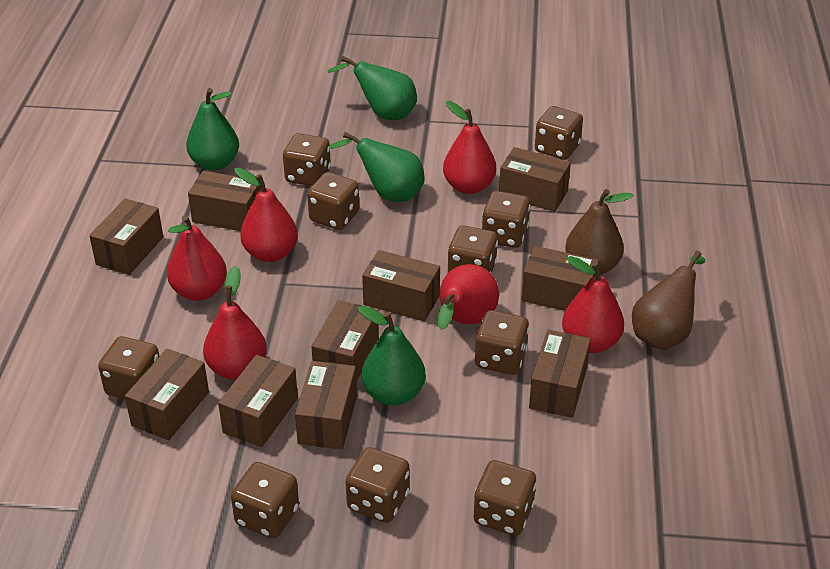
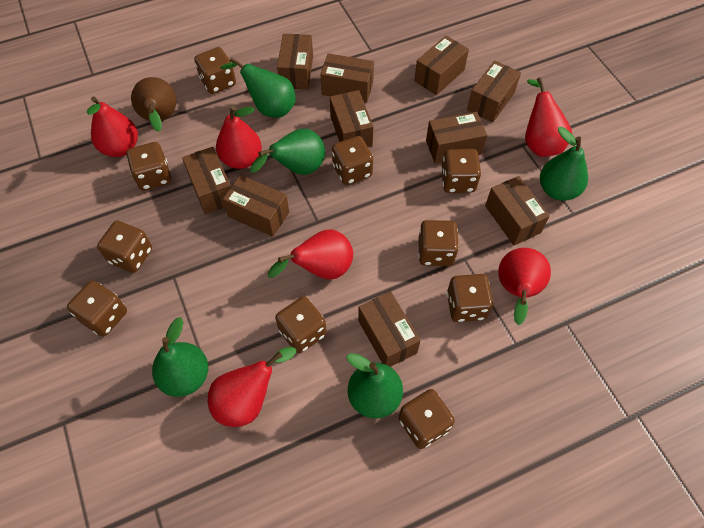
brown pear: [565,189,634,275] [632,251,705,350] = 2 -> [131,77,176,132] = 1
green pear: [186,88,239,171] [327,56,417,120] [328,132,424,202] [358,306,426,405] = 4 -> [152,317,208,397] [220,57,296,118] [250,129,325,175] [346,353,403,419] [540,127,588,201] = 5

